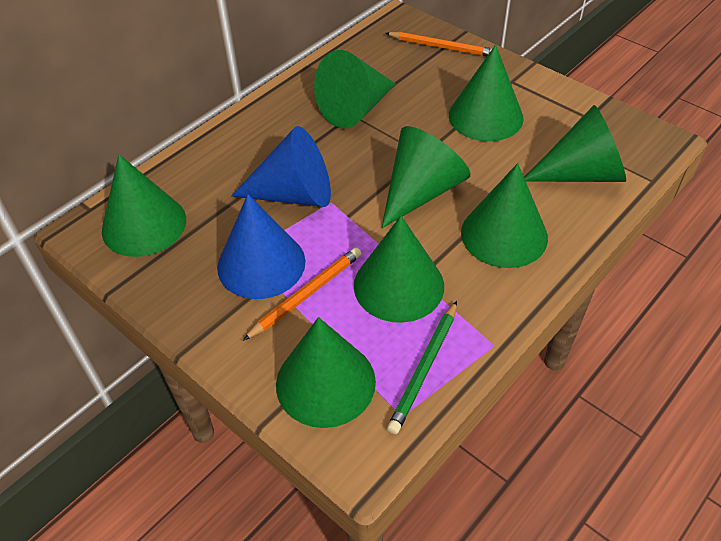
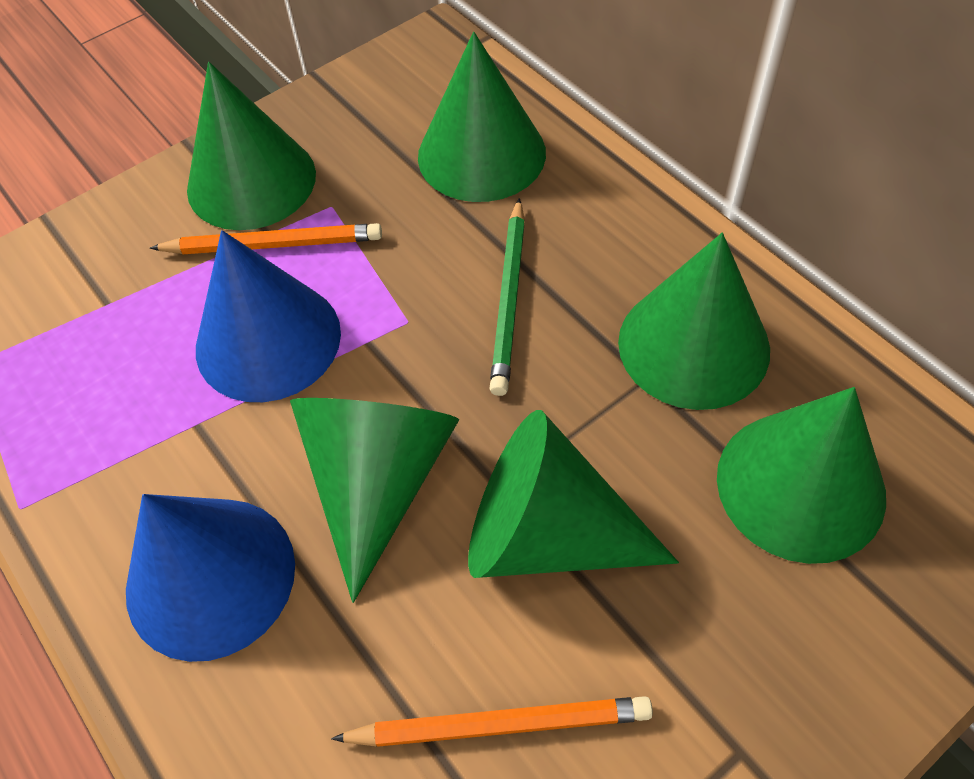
green cone: [102,154,186,257] [276,317,376,428] [314,50,395,128] [354,216,444,323] [382,126,471,228] [449,44,524,141] [461,163,548,268] [524,105,626,182] = 8 -> [187,62,316,230] [290,398,459,603] [418,32,546,202] [468,410,679,578] [618,233,770,410] [717,387,886,564] = 6

